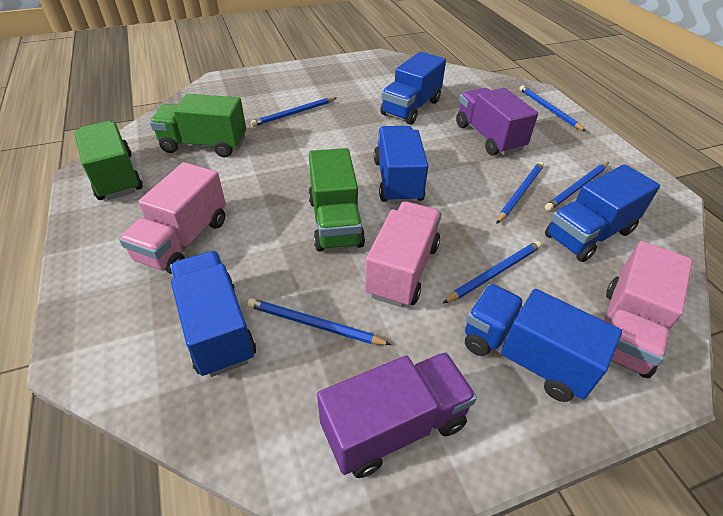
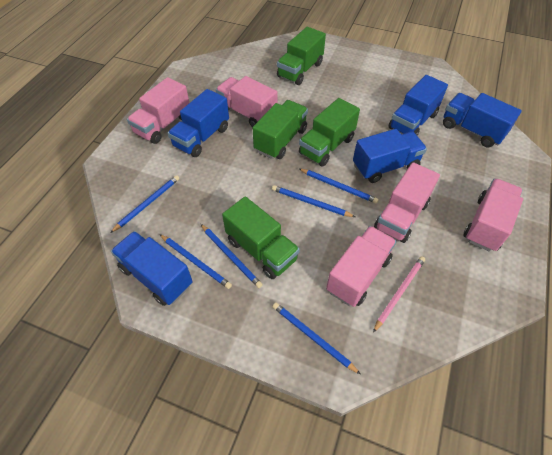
green truck: [74,121,143,200] [150,94,246,157] [308,148,365,252] = 3 -> [222,196,300,279] [252,100,308,159] [277,27,326,85] [299,98,360,167] = 4
pink pencil: none = 0 -> [373,256,425,333] = 1
pink truck: [119,162,226,274] [365,202,441,307] [604,241,692,378] = 3 -> [127,77,189,144] [216,76,277,127] [326,226,397,307] [374,162,440,243] [463,178,523,252] = 5
purple truck: [317,352,477,478] [456,88,538,156] = 2 -> none = 0

